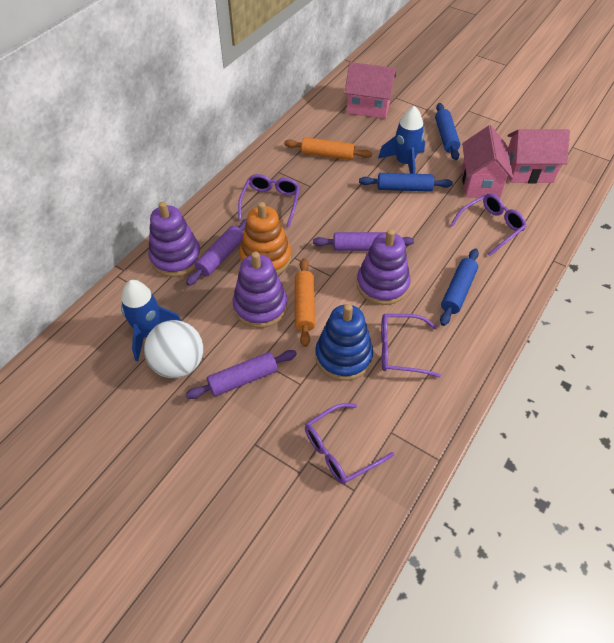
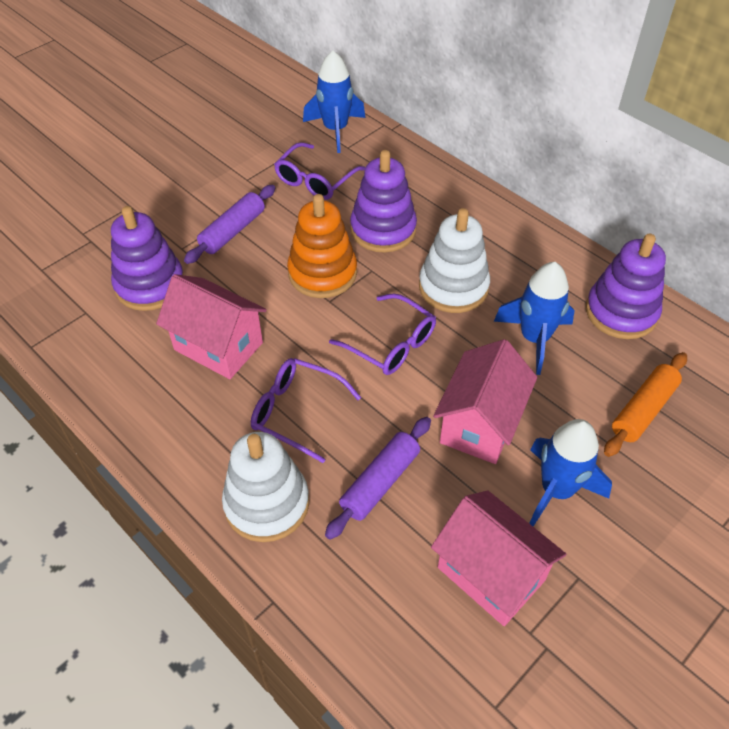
blue rocket: [121,280,181,361] [378,106,425,174] = 2 -> [303,51,365,153] [494,262,575,375] [529,419,612,527] = 3
blue rolling pin: [359,173,453,192] [435,103,460,160] [440,248,479,326] = 3 -> none = 0
blue stacking toy: [315,304,373,381] = 1 -> none = 0
orange rolling pin: [284,137,372,160] [295,258,315,347] = 2 -> [604,352,687,457] = 1
purple glasses: [238,174,300,227] [305,403,394,484] [381,314,441,377] [451,194,527,256] = 4 -> [251,358,361,463] [274,142,365,200] [329,293,436,375] = 3
purple rolling pin: [186,219,247,286] [186,350,297,399] [313,232,414,251] = 3 -> [184,185,275,264] [325,417,431,540] = 2
white ball: [144,320,203,378] = 1 -> none = 0
white stacking toy: none = 0 -> [222,432,309,542] [419,208,490,313] = 2

